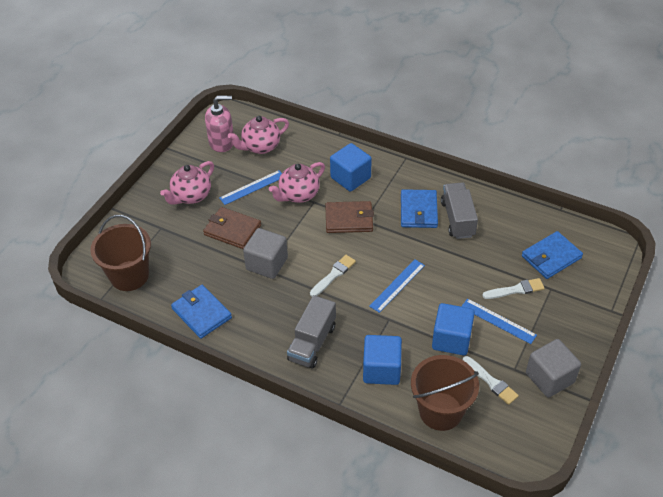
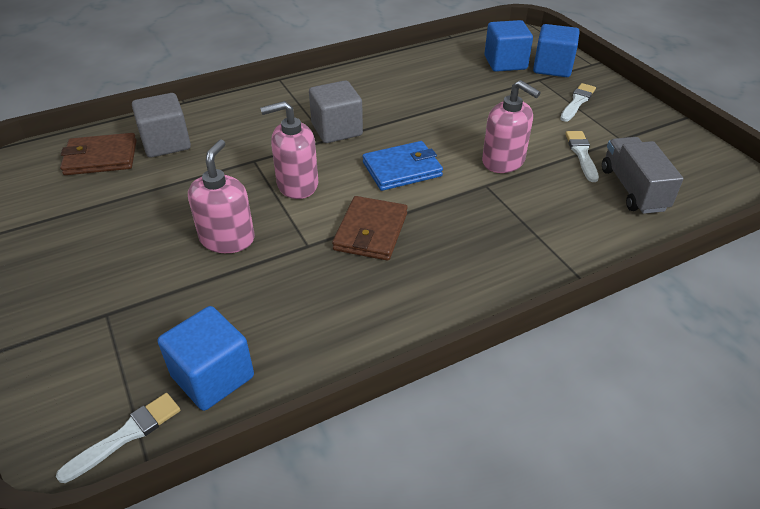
blue ruler: [219,170,282,205] [369,259,425,313] [461,298,537,344] = 3 -> none = 0
blue wallet: [171,285,232,339] [401,189,438,228] [522,231,583,279] = 3 -> [363,141,443,191] = 1
brown bucket: [90,215,151,291] [411,355,479,431] = 2 -> none = 0
grey truck: [287,295,336,369] [441,183,478,239] = 2 -> [602,137,684,214] = 1
pink soap dispenser: [205,95,234,152] = 1 -> [188,139,255,253] [260,101,318,199] [482,80,541,173] = 3
pink teapot: [160,161,214,205] [228,116,289,154] [269,162,325,203] = 3 -> none = 0

